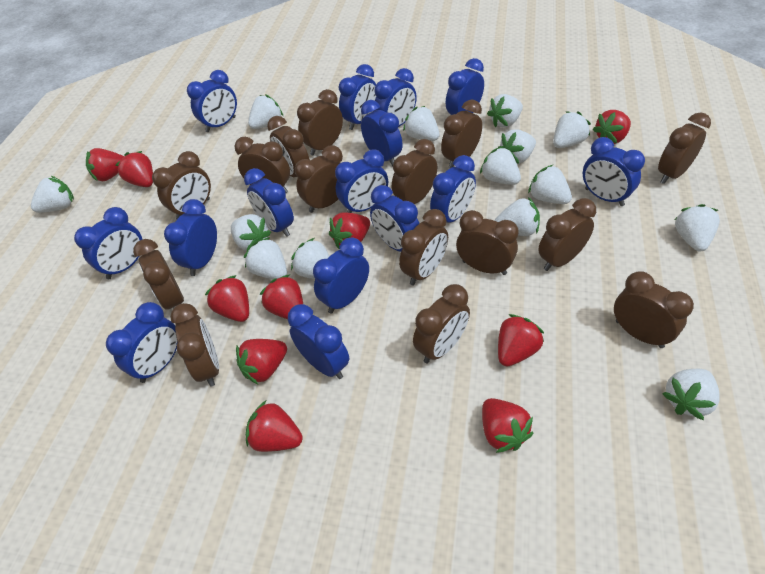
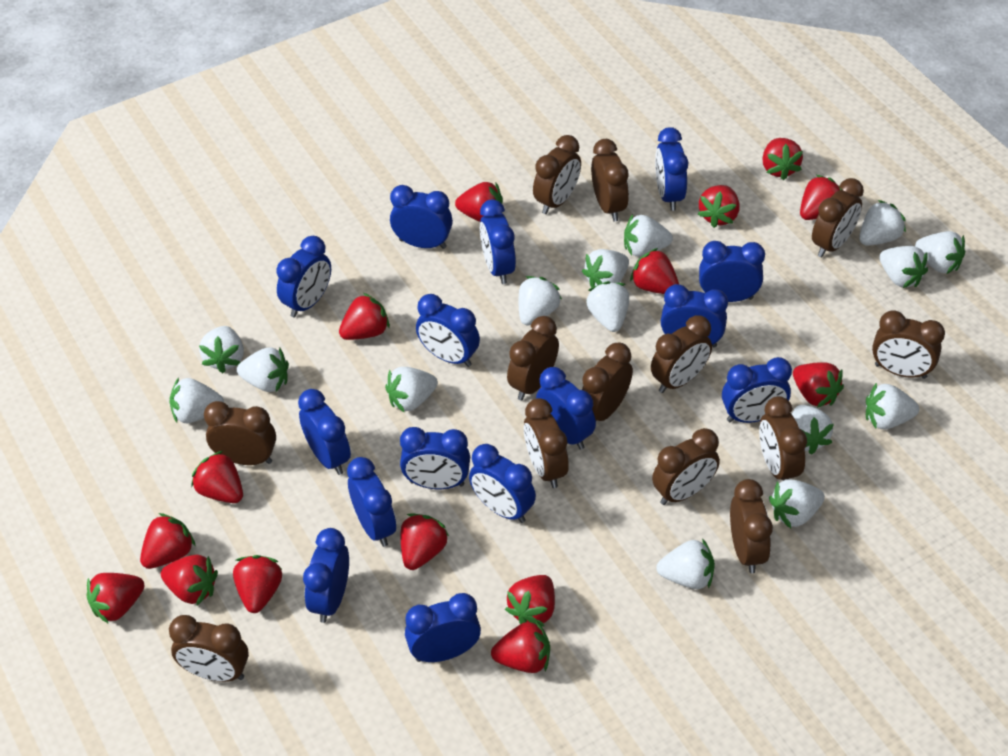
brown clock: [133,239,184,310] [152,151,211,220] [170,303,219,387] [234,137,290,193] [267,116,309,177] [295,145,343,213] [297,89,343,156] [392,139,437,204] [399,209,448,286] [413,284,470,363] [441,100,482,168] [456,210,519,275] [538,198,596,271] [614,271,694,348] [658,112,711,184] = 15 -> [169,615,249,682] [204,401,276,465] [507,316,559,400] [524,398,569,488] [533,135,581,214] [582,342,633,421] [591,139,629,221] [651,315,712,393] [652,428,720,505] [730,479,773,573] [759,396,807,481] [812,178,864,257] [872,310,945,379] = 13
red strawberry: [86,148,124,181] [116,151,153,187] [205,275,249,322] [236,339,287,385] [246,401,303,452] [260,275,303,319] [329,212,370,249] [482,398,533,453] [498,314,544,366] [593,110,631,144] = 10 -> [86,573,145,624] [140,513,196,569] [161,555,218,605] [191,451,243,503] [233,555,282,613] [339,293,390,340] [401,513,449,570] [455,182,503,222] [491,620,550,673] [505,575,555,627] [630,248,679,294] [698,185,739,228] [762,138,803,180] [793,362,844,408] [800,175,842,220] = 15
white strawberry: [31,176,74,213] [231,214,271,251] [244,237,287,279] [248,94,283,129] [291,238,330,279] [403,106,440,141] [480,147,521,185] [487,94,523,127] [494,197,540,236] [498,129,536,164] [528,165,572,204] [553,111,591,148] [662,369,719,420] [674,204,720,252] = 14 -> [169,378,224,423] [199,326,244,373] [237,347,289,392] [385,367,438,413] [519,276,562,326] [582,249,629,288] [586,281,629,332] [624,214,673,257] [656,538,715,589] [769,479,825,528] [792,405,834,455] [859,200,906,246] [866,382,919,429] [879,246,928,288] [915,231,965,274] = 15

